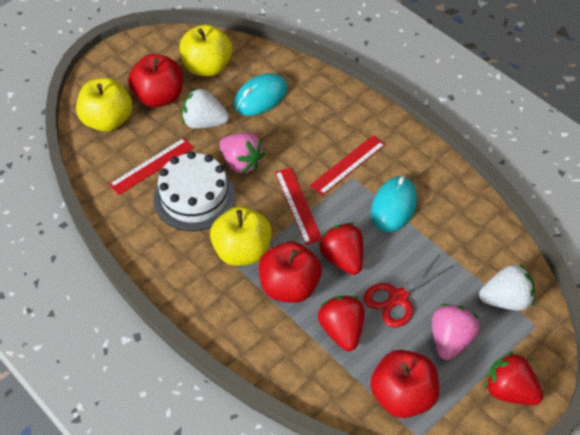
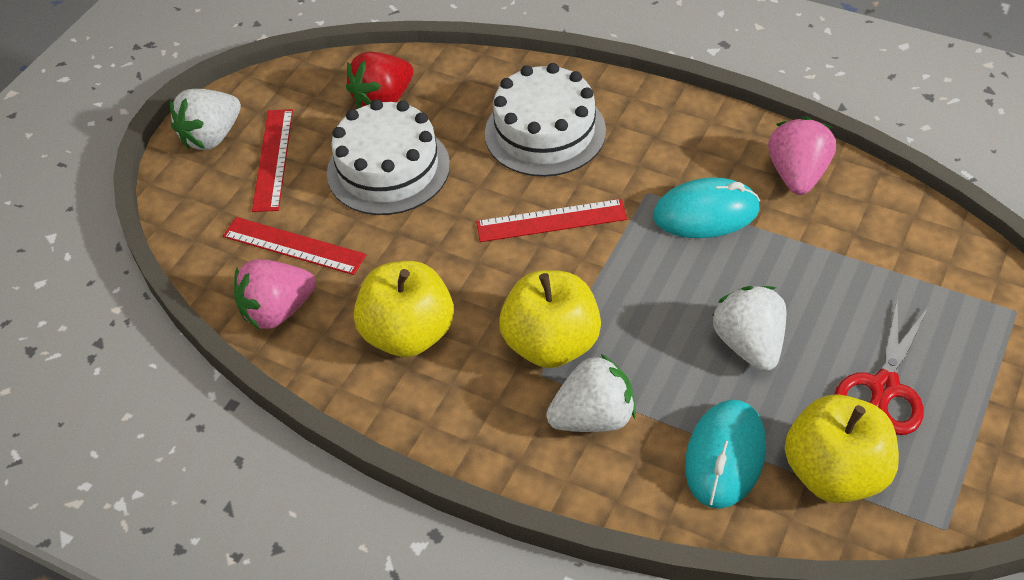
red apple: [128,54,183,107] [259,241,322,303] [370,350,439,418] = 3 -> none = 0
red strawberry: [318,296,365,351] [319,223,363,275] [485,351,543,405] = 3 -> [346,52,413,108] = 1
white cake: [153,151,236,231] = 1 -> [327,99,450,215] [485,63,606,177] = 2
white strawberry: [182,88,229,129] [479,264,535,310] = 2 -> [170,89,241,150] [546,353,636,432] [713,286,786,371] = 3

